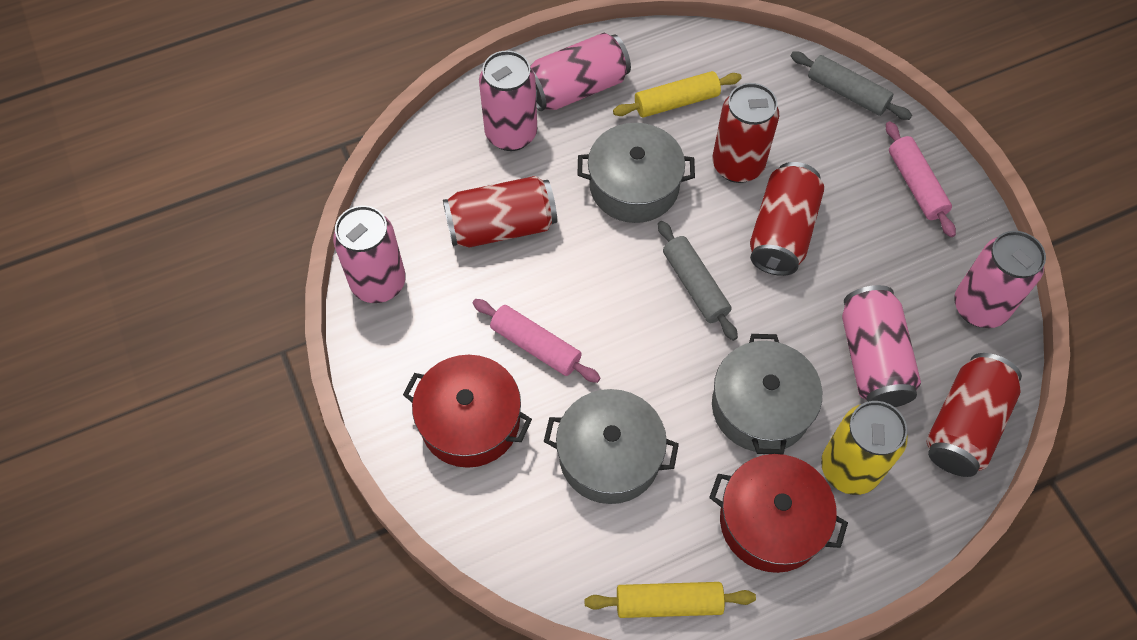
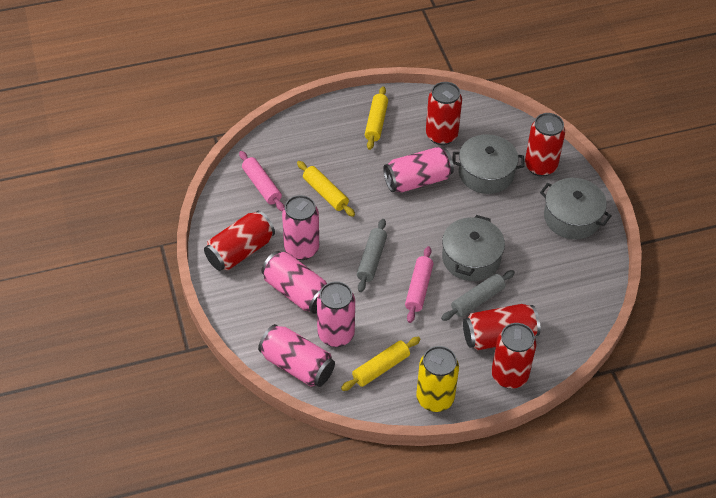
red can: [443,176,557,248] [712,83,779,183] [750,162,824,276] [926,353,1022,477] = 4 -> [204,211,275,271] [426,82,462,145] [463,304,541,350] [492,323,536,389] [525,113,565,177] = 5
red pot: [403,355,532,468] [709,454,848,573] = 2 -> none = 0
yellow rolling pin: [584,582,756,618] [613,71,742,117] = 2 -> [297,161,355,217] [341,337,421,391] [365,86,388,150] = 3

